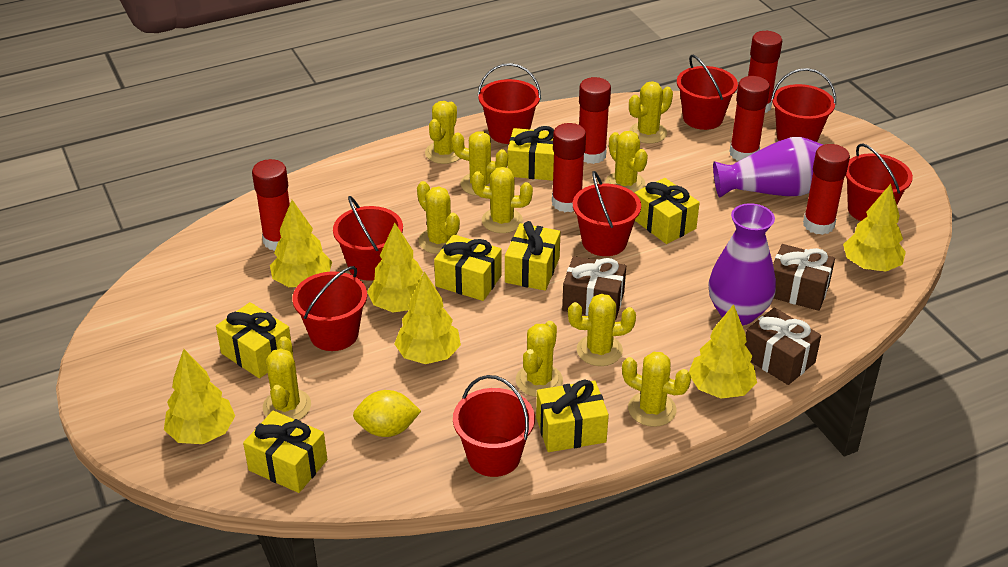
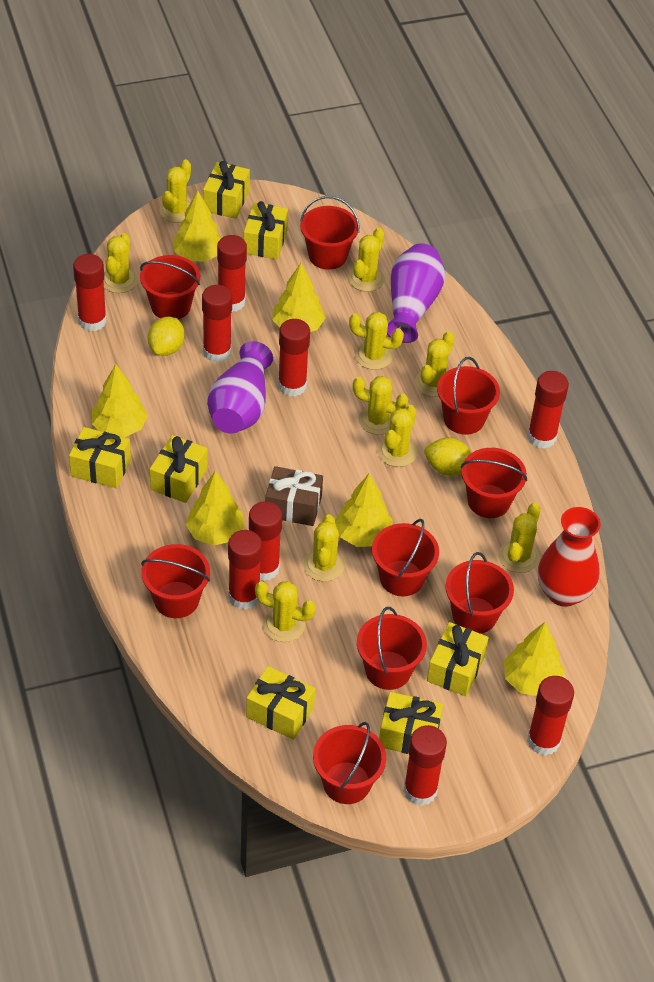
brown gift: [562,256,626,320] [745,307,821,385] [773,244,835,311] = 3 -> [265,466,323,526] = 1
red bucket: [292,266,367,351] [333,196,403,281] [453,375,535,477] [478,63,541,144] [573,171,641,256] [677,55,738,130] [771,68,836,142] [846,144,913,221] = 8 -> [140,255,200,319] [141,544,210,618] [300,196,359,270] [313,722,386,804] [357,607,427,690] [372,519,439,596] [437,357,500,435] [445,552,514,634] [461,448,527,518] = 9
red glue stick: [252,159,290,251] [552,123,586,212] [579,77,611,164] [730,76,770,161] [748,31,782,113] [803,144,850,235] = 6 -> [73,254,107,331] [202,285,232,362] [217,235,247,312] [228,530,262,610] [249,501,282,581] [278,319,310,397] [403,725,447,806] [527,371,569,449] [527,676,574,756] = 9
red vase: none = 0 -> [538,507,600,607] = 1
yellow lemon: [353,390,421,437] = 1 -> [148,317,185,356] [424,438,471,476] = 2

